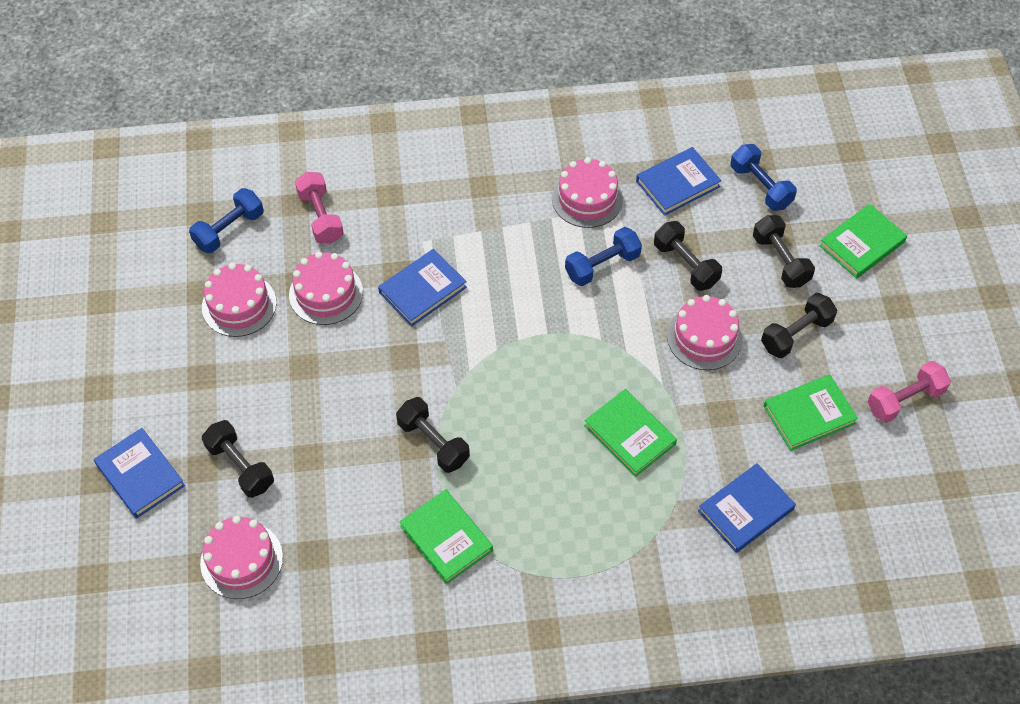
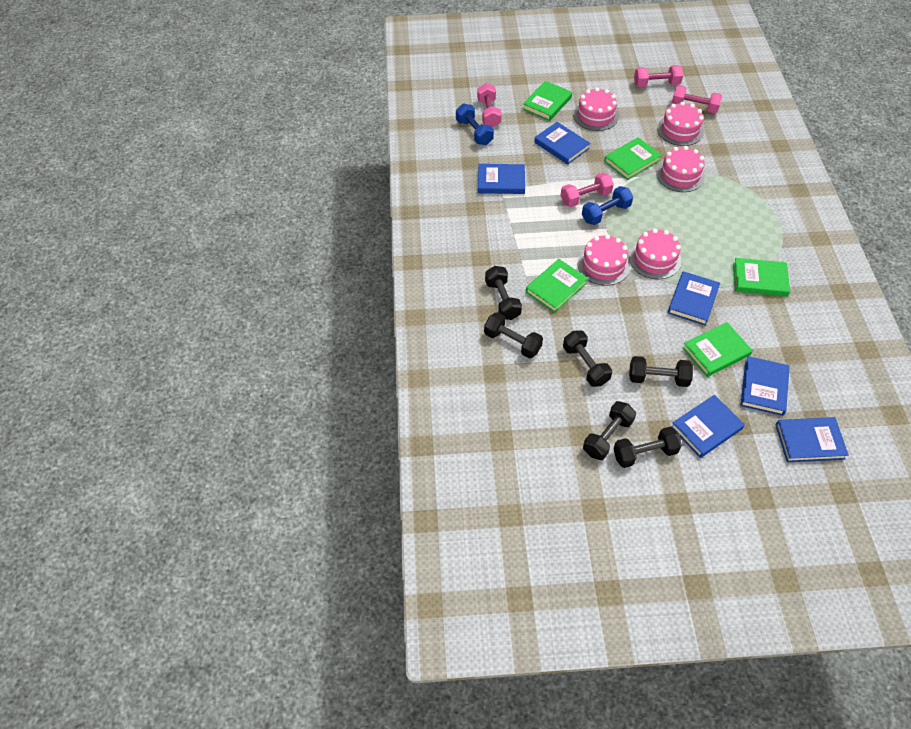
black dumbbell: [202,420,274,498] [396,397,470,473] [654,221,722,291] [753,215,815,288] [761,293,837,358] = 5 -> [484,312,543,358] [485,266,522,320] [563,330,612,387] [583,401,636,460] [613,427,682,468] [629,356,693,387] = 6
blue book: [94,428,185,518] [378,249,467,327] [636,147,721,216] [698,463,796,553] = 4 -> [478,164,525,194] [534,122,591,165] [668,271,720,326] [671,395,745,458] [740,356,790,416] [775,417,849,462] = 6
blue dumbbell: [189,188,264,253] [565,227,642,286] [730,144,797,211] = 3 -> [456,104,494,145] [582,186,633,225] = 2
green book: [399,489,493,584] [584,389,677,477] [764,375,858,451] [819,204,907,279] = 4 -> [523,81,572,121] [526,259,588,313] [604,137,662,180] [682,322,753,377] [733,258,790,297] = 5
pink dumbbell: [295,172,344,244] [867,361,951,423] = 2 -> [477,83,501,127] [560,173,614,207] [634,65,683,87] [672,85,722,113] = 4

